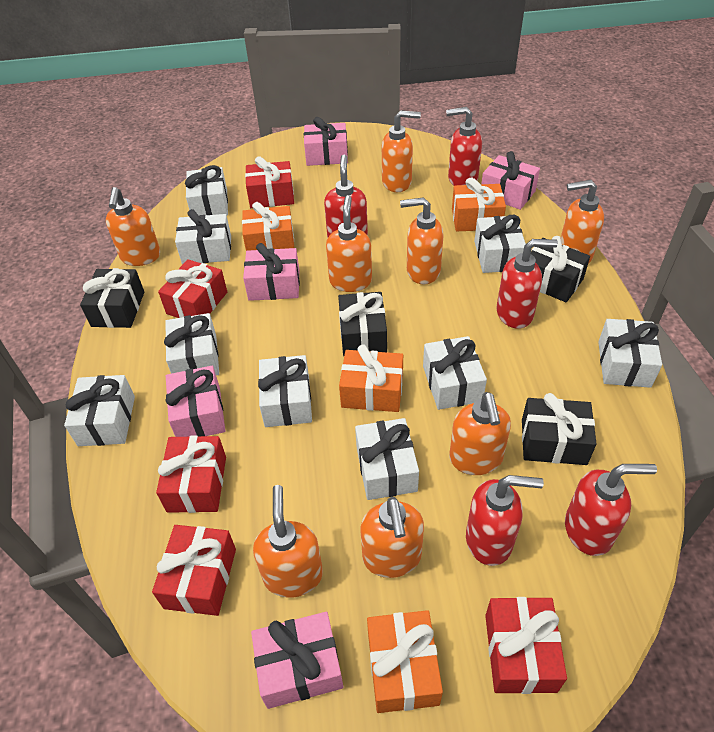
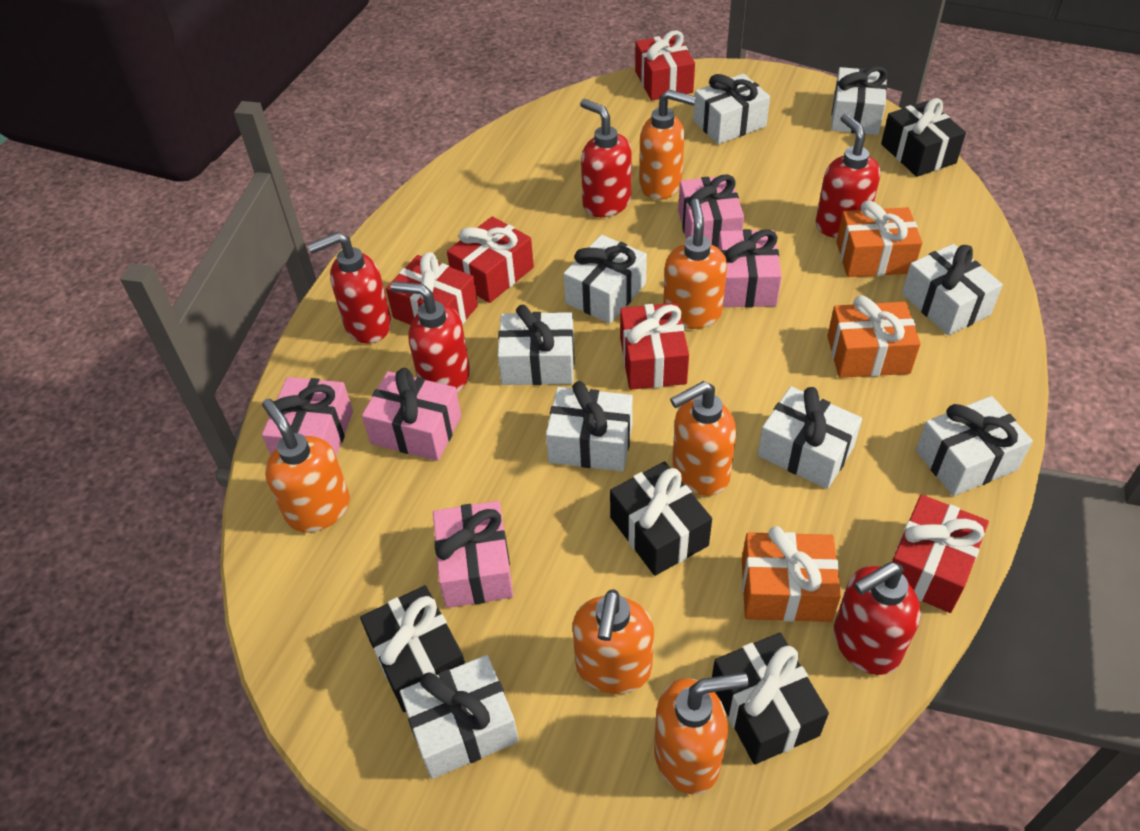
orange gift: [242,202,294,251] [339,344,403,412] [367,610,443,713] [452,178,506,231] = 4 -> [742,526,841,622] [827,295,921,378] [836,200,922,277] = 3
orange soap dispenser: [106,187,160,266] [253,485,323,598] [326,195,372,292] [360,497,424,578] [382,110,421,192] [400,197,444,285] [449,392,511,475] [561,180,604,264] = 8 -> [262,399,350,532] [573,589,654,694] [639,90,696,200] [654,672,748,795] [663,199,727,329] [670,381,736,496] = 6

